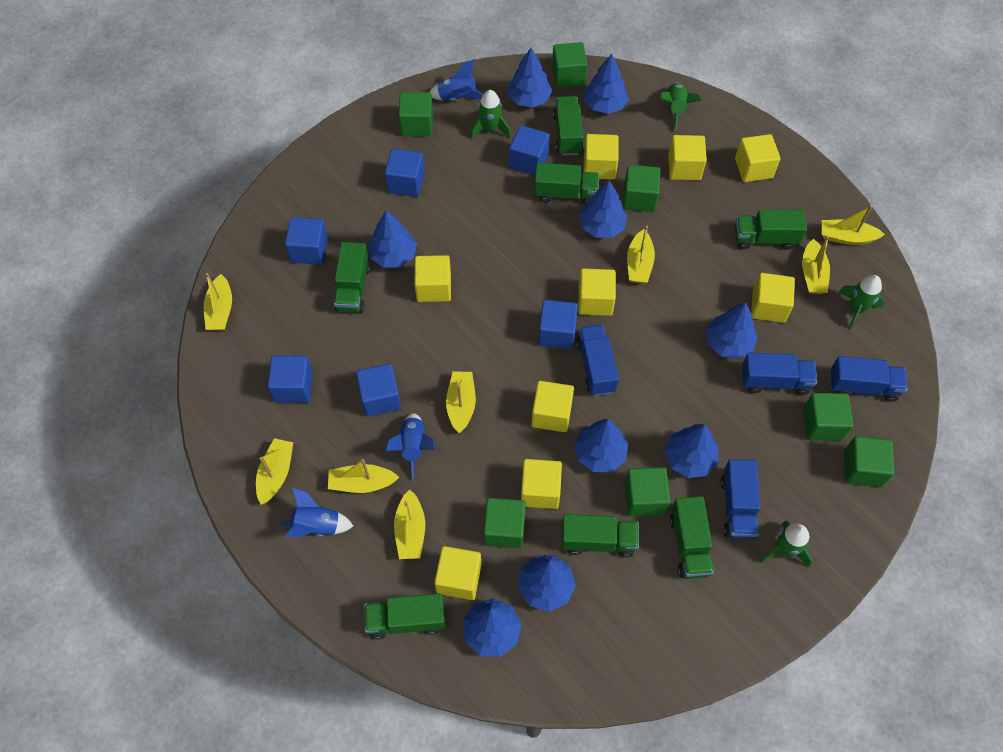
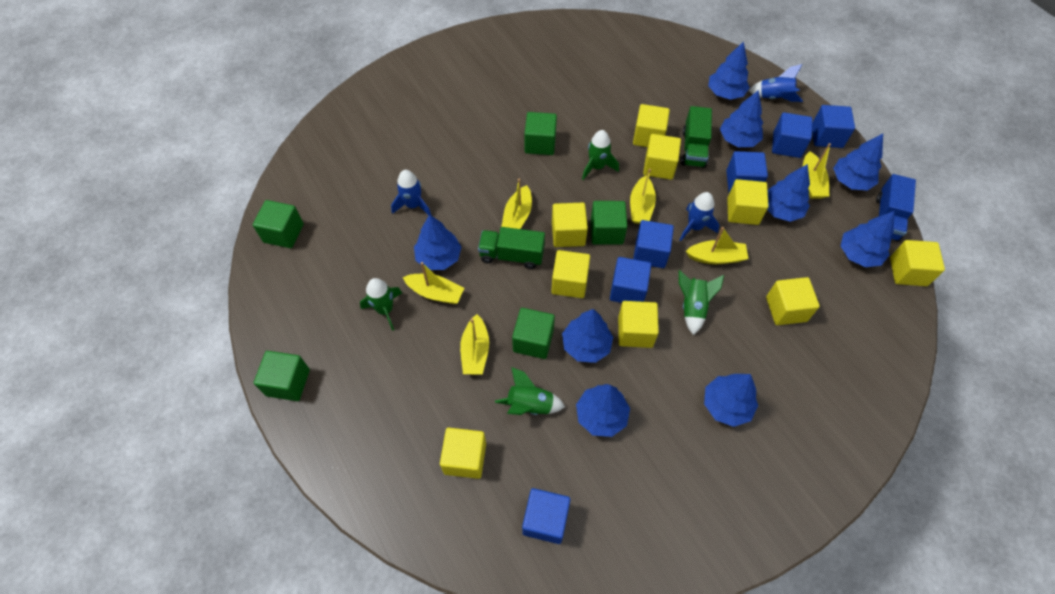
blue truck: [576,324,619,396] [720,459,760,540] [742,353,817,395] [830,356,908,402] = 4 -> [876,174,916,241] = 1
green cube: [399,92,433,136] [484,498,526,548] [552,42,588,88] [623,165,660,212] [624,467,670,516] [803,393,853,441] [844,436,894,487] = 7 -> [253,200,304,248] [254,351,310,401] [512,308,555,359] [524,112,557,155] [591,201,628,244] = 5
green truck: [334,242,370,313] [364,593,445,640] [534,163,599,205] [553,96,583,156] [562,514,639,557] [670,496,714,579] [735,210,807,250] = 7 -> [478,227,545,269] [681,106,712,168] = 2
yellow boat: [204,273,232,330] [256,438,293,505] [328,459,399,493] [394,489,425,559] [446,371,476,433] [627,226,655,283] [802,236,830,294] [822,205,885,245] = 8 -> [403,262,464,304] [460,314,489,375] [501,179,532,229] [630,169,656,224] [686,227,748,264] [803,143,831,199] = 6

